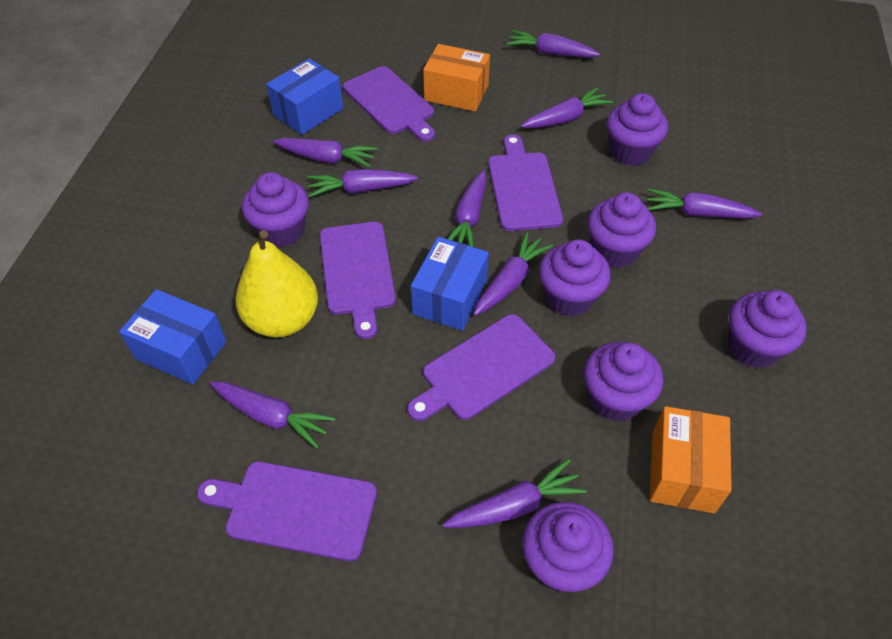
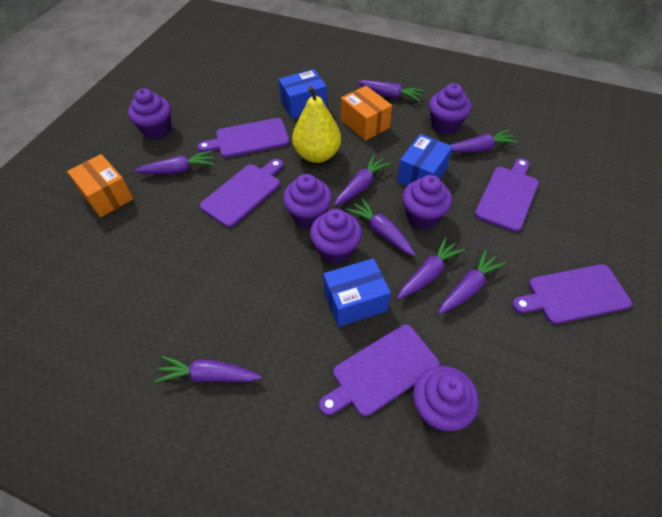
purple carrot: [210,382,335,449] [273,138,378,167] [308,169,418,197] [443,459,587,528] [448,170,487,247] [473,232,553,316] [506,30,600,58] [521,87,613,128] [647,189,762,219] = 9 -> [134,150,214,174] [154,356,262,383] [334,155,391,206] [346,198,415,256] [357,80,425,102] [397,237,465,299] [438,250,506,314] [451,130,518,153] = 8
purple cupcake: [242,172,309,247] [523,502,614,593] [539,239,611,316] [584,342,663,422] [587,192,656,268] [606,93,668,166] [728,290,807,368] = 7 -> [128,88,171,139] [283,174,332,228] [310,209,362,264] [402,175,452,230] [413,366,479,431] [429,83,471,135] = 6

